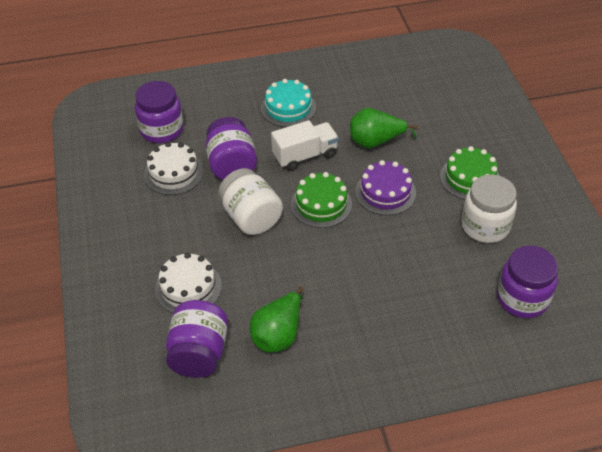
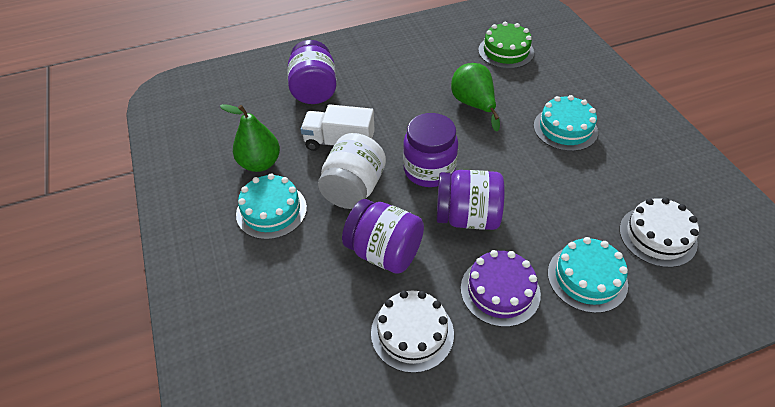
green cake: [291,172,352,228] [440,146,500,200] = 2 -> [478,22,534,69] = 1
turquoise cake: [261,79,316,127] = 1 -> [236,174,307,240] [534,95,598,151] [548,237,628,313] = 3
white jar: [218,168,283,235] [461,175,517,243] = 2 -> [318,133,386,209] = 1

